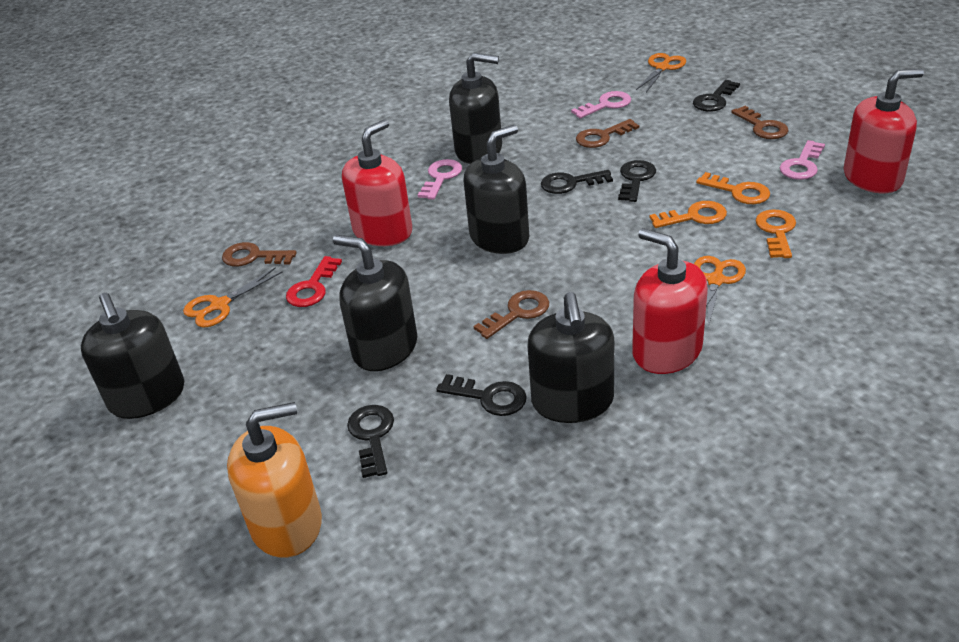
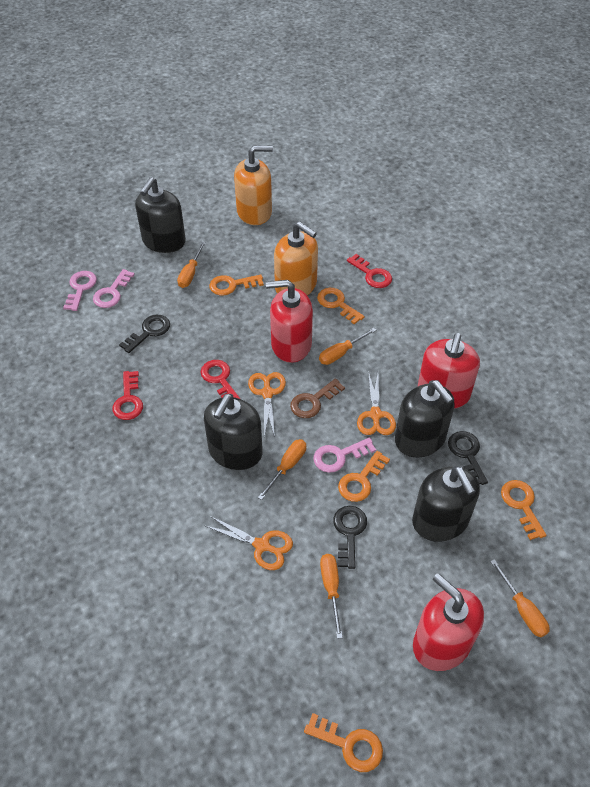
black key: [347,405,394,478] [436,374,527,416] [541,170,613,194] [618,160,656,202] [693,80,740,112] = 5 -> [119,315,170,353] [333,506,367,569] [448,431,488,485] = 3
black soap dispenser: [81,293,184,419] [333,235,417,371] [449,53,502,164] [464,125,529,254] [528,292,614,423] = 5 -> [135,177,186,253] [204,394,263,470] [395,380,455,457] [412,466,480,542] = 4
brown key: [222,242,297,267] [473,290,549,339] [576,119,639,148] [731,106,789,139] = 4 -> [290,378,345,418] = 1
orange key: [650,201,727,228] [696,172,770,204] [755,209,796,258] = 3 -> [209,274,264,296] [304,713,383,772] [317,288,365,325] [338,451,390,502] [501,480,547,540] = 5
orange screwdriver: none = 0 -> [177,242,206,288] [258,439,306,500] [319,328,376,365] [320,554,343,639] [490,559,550,638] = 5
orange soap dispenser: [227,402,322,558] = 1 -> [234,145,273,225] [274,222,318,296] = 2
red key: [286,256,342,307] = 1 -> [112,371,143,420] [201,360,240,399] [347,254,392,288] = 3

